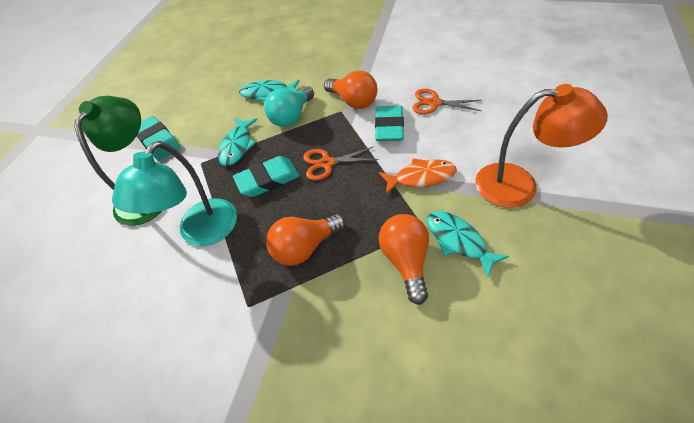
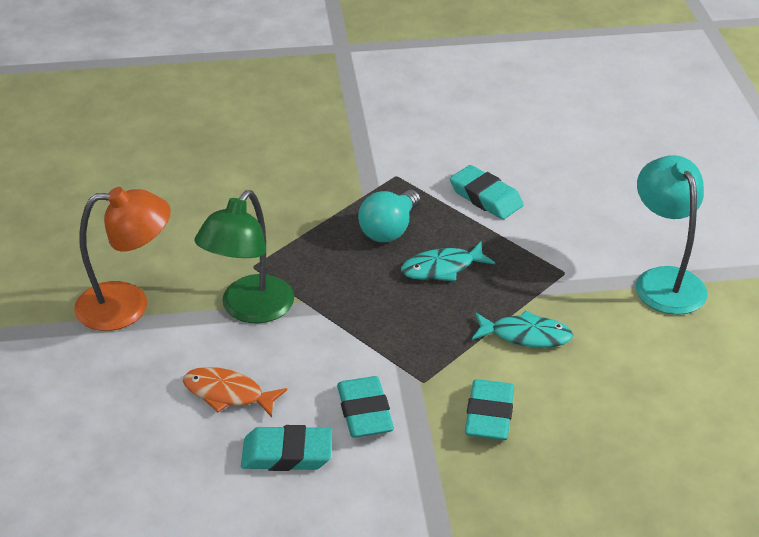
orange light bulb: [266,214,345,266] [324,70,377,109] [379,214,429,305] = 3 -> none = 0
orange scissors: [303,147,378,181] [412,89,482,114] = 2 -> none = 0
turquoise eraser: [137,116,180,161] [233,156,300,197] [375,105,404,141] = 3 -> [241,425,332,471] [337,376,394,438] [450,165,524,219] [465,379,514,440] = 4
turquoise fish: [218,118,257,166] [239,80,300,101] [427,211,509,278] = 3 -> [401,242,495,281] [472,310,573,348] = 2

